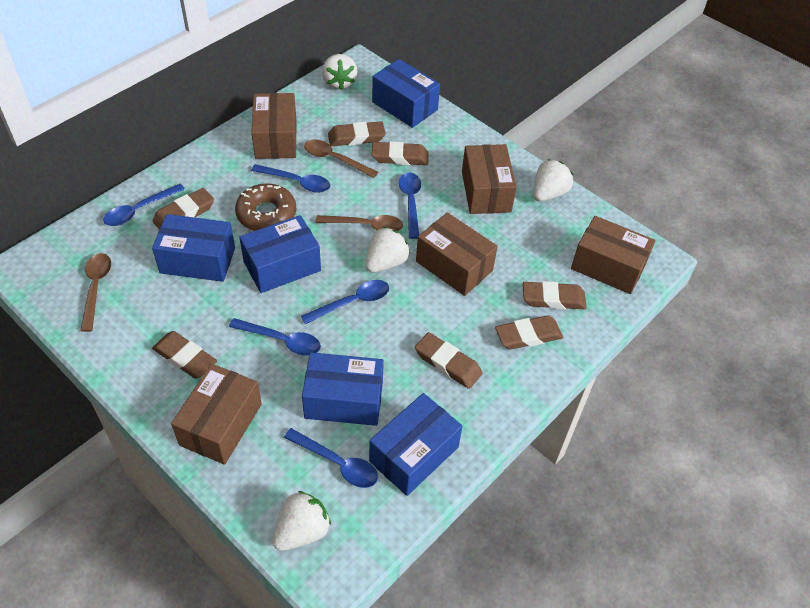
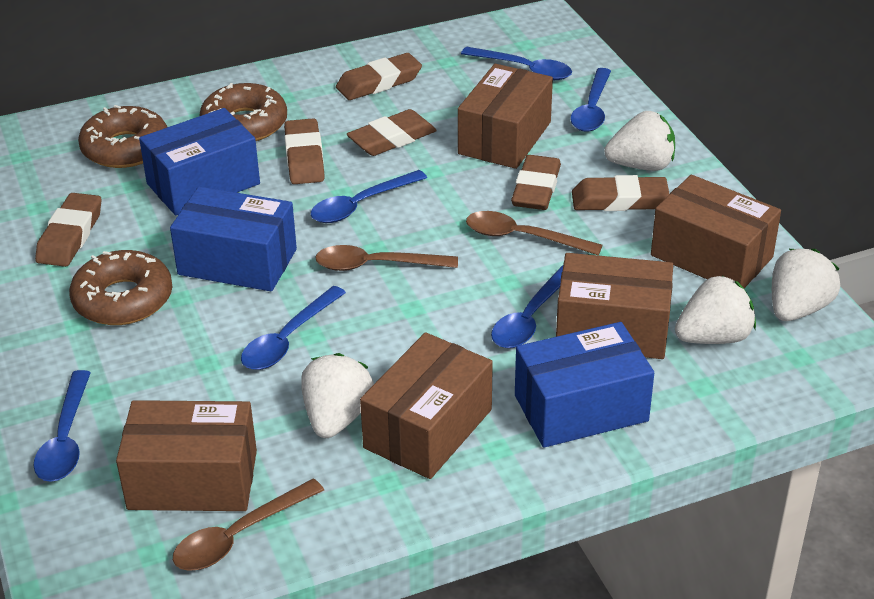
blue box: [152,214,235,282] [239,215,321,293] [302,352,384,426] [369,393,463,496] [372,59,440,128] = 5 -> [139,108,260,215] [170,186,297,291] [515,322,654,448] = 3
brown donut: [235,183,296,231] = 1 -> [69,250,172,325] [78,105,167,168] [200,83,287,141] = 3
brown eraser: [152,188,214,229] [152,331,217,379] [328,121,386,146] [371,141,429,165] [415,332,483,389] [495,315,563,350] [523,281,587,310] = 7 -> [35,193,101,267] [284,118,325,184] [336,53,422,100] [347,109,437,156] [511,155,561,210] [572,175,670,211] = 6

